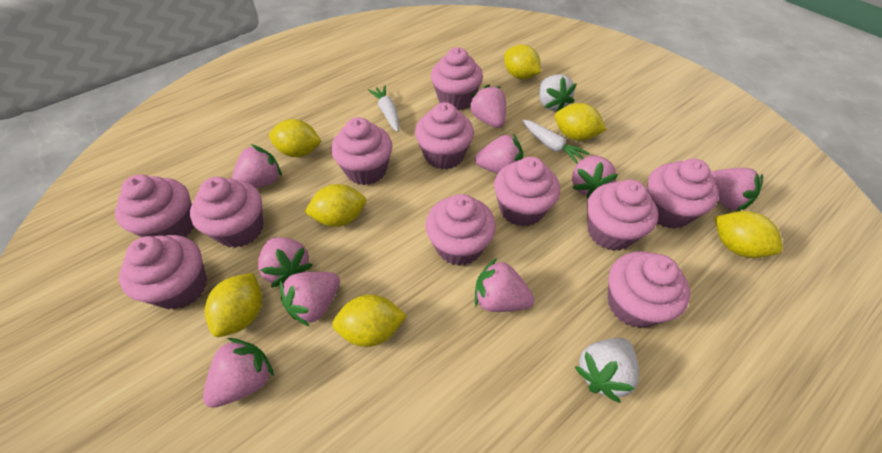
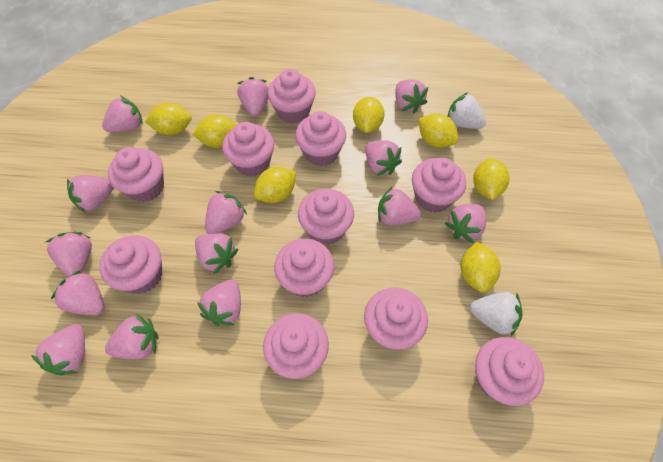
pink strawberry: [203,338,274,408] [231,144,282,188] [258,237,312,288] [280,272,340,327] [468,84,506,128] [475,134,523,174] [475,258,534,312] [572,155,618,198] [711,168,763,211] = 9 -> [31,324,85,375] [46,232,92,277] [51,270,104,315] [67,175,114,213] [102,96,142,132] [105,314,159,359] [195,233,239,274] [197,279,241,326] [205,191,247,234] [237,77,268,117] [365,140,402,176] [378,187,421,225] [395,79,428,114] [445,204,486,243] = 14
white carrot: [368,85,399,132] [522,120,590,164] = 2 -> none = 0

